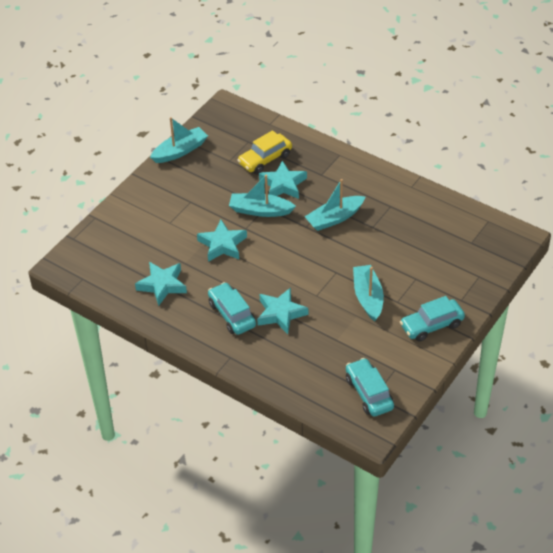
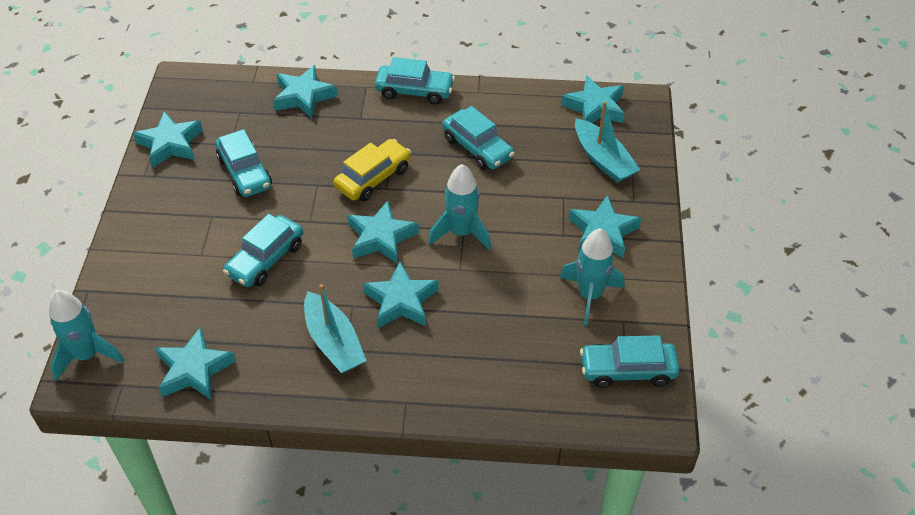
turquoise boat: [150,117,208,163] [229,175,296,217] [305,179,366,231] [353,265,384,321] = 4 -> [304,284,366,373] [575,101,641,183] = 2
turquoise car: [208,282,256,335] [346,358,394,417] [400,296,465,341] = 3 -> [216,129,272,197] [223,214,303,287] [375,57,455,105] [442,106,515,170] [580,335,680,388] = 5
turquoise rocket: none = 0 -> [49,290,125,381] [428,164,491,250] [560,228,624,326] = 3
turquoise star: [135,262,187,306] [197,220,247,262] [257,287,308,334] [259,160,307,199] = 4 -> [133,111,203,168] [155,327,236,400] [273,65,338,118] [348,201,419,264] [363,262,439,328] [561,75,624,123] [569,195,642,258] = 7

